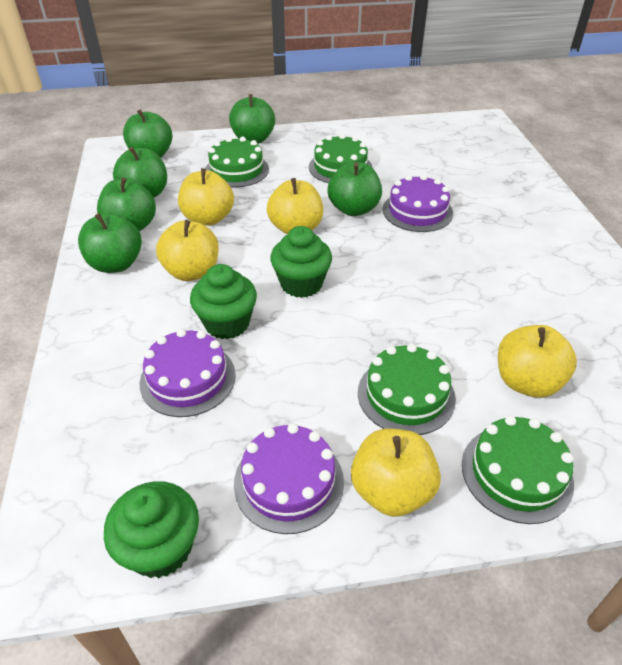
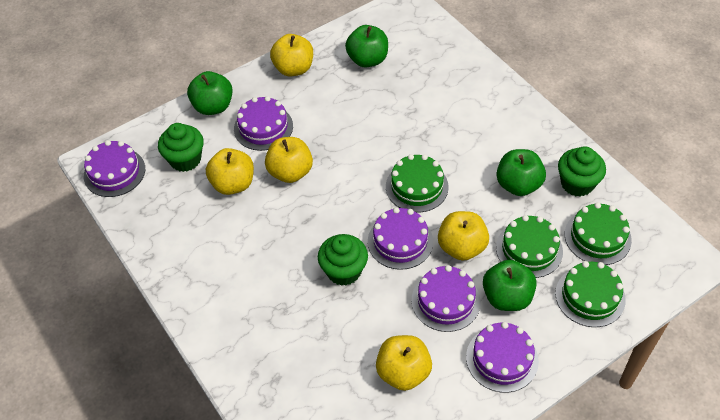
green apple: [78,213,142,273] [97,177,156,231] [113,147,167,198] [123,109,172,158] [229,94,275,144] [328,162,382,216] = 6 -> [187,71,233,115] [345,25,388,68] [483,260,537,311] [497,149,546,196] = 4
purple cake: [140,329,236,417] [234,423,344,534] [383,174,453,232] = 3 -> [84,140,145,197] [234,96,293,151] [368,207,433,270] [412,265,481,332] [466,322,539,393] = 5

